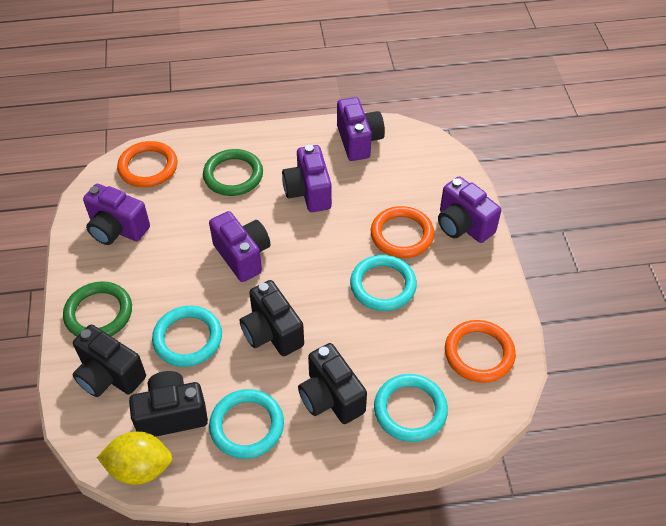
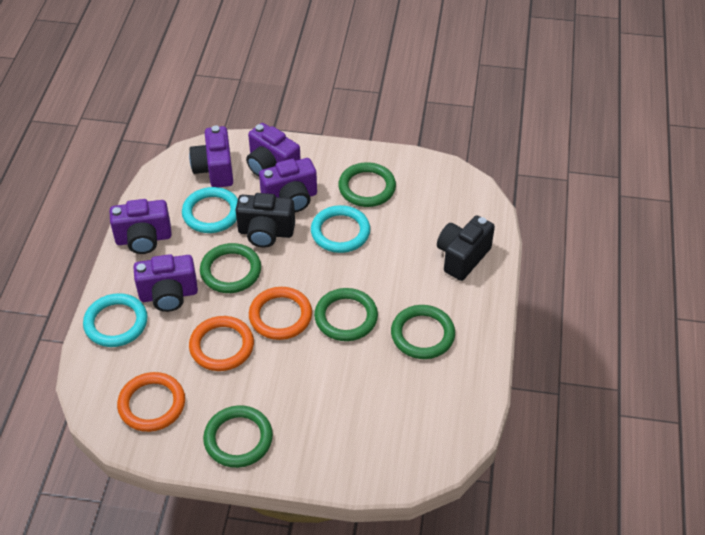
black camera: [73,325,146,397] [129,371,208,437] [240,280,304,356] [298,343,367,424] = 4 -> [236,193,295,248] [437,216,495,281] = 2
green ring: [63,281,132,337] [203,149,263,196] = 2 -> [200,243,261,293] [203,405,273,468] [314,288,378,341] [338,162,396,207] [391,305,455,359] = 5
turquoise ring: [152,306,222,367] [209,389,284,459] [350,255,417,311] [374,374,448,442] = 4 -> [83,293,148,347] [182,187,238,233] [311,205,370,253] = 3
yellow lemon: [97,431,173,485] = 1 -> none = 0

